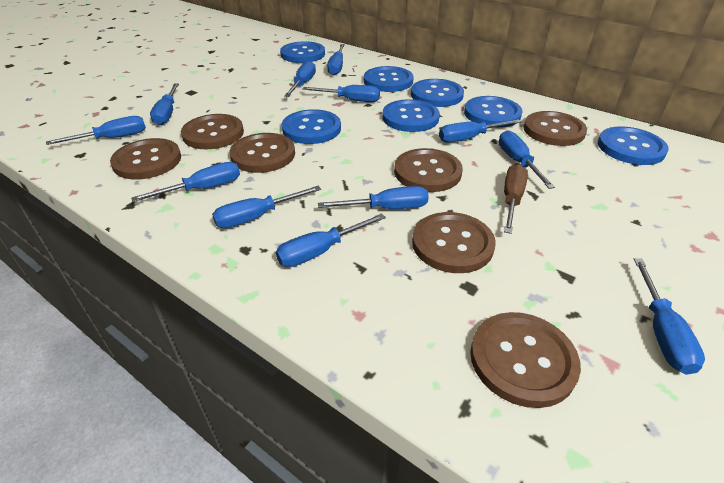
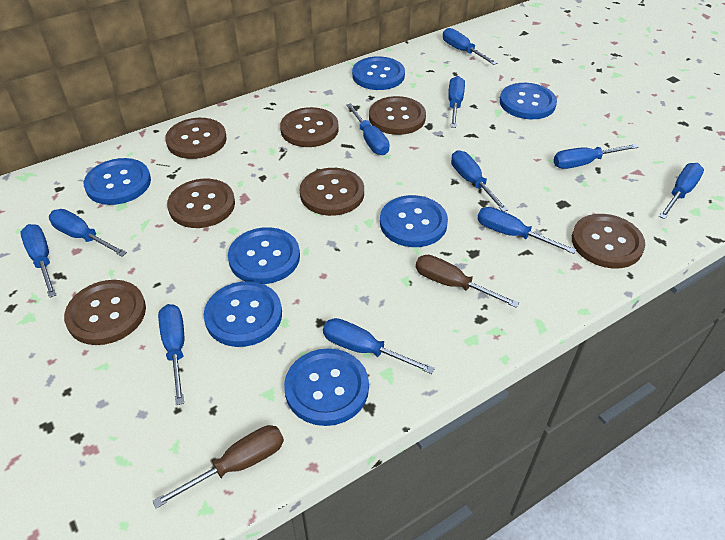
blue screwdriver: [46,116,146,145] [131,162,240,202] [150,83,179,125] [212,186,321,228] [276,213,386,267] [284,61,316,97] [302,85,380,102] [318,186,429,209] [327,44,345,75] [439,119,521,142] [499,130,555,189] [634,258,705,375] = 12 -> [20,224,56,298] [49,209,127,257] [158,304,184,405] [323,318,435,374] [346,103,389,155] [443,28,497,65] [448,76,465,128] [451,150,508,212] [477,207,577,254] [553,144,638,169] [659,163,704,219] = 11
brown screwdriver: [504,164,528,234] = 1 -> [153,425,284,508] [416,255,519,308] = 2

